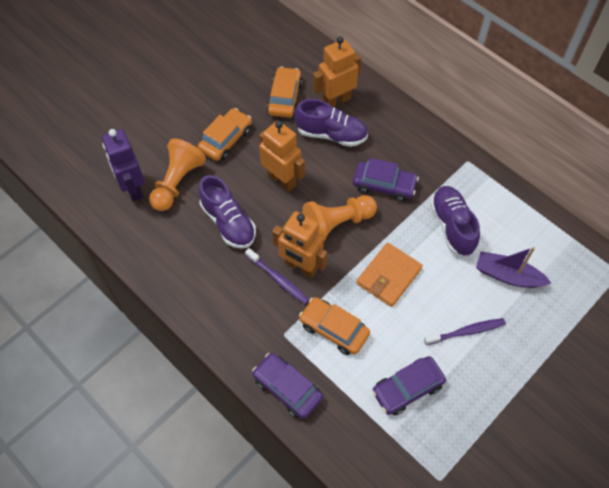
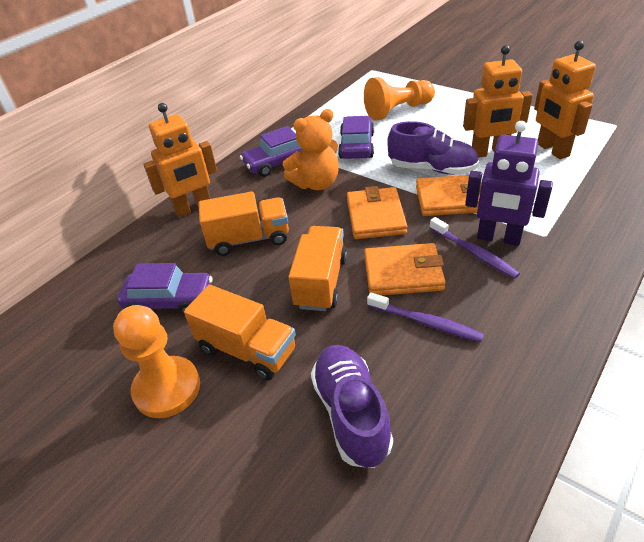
orange car: [198,108,252,161] [267,67,303,118] [299,297,370,355] = 3 -> none = 0
orange teddy bear: none = 0 -> [283,109,339,190] = 1
orange truck: none = 0 -> [184,285,296,380] [198,191,289,256] [288,226,347,311] = 3
orange wallet: [357,243,423,307] = 1 -> [347,186,407,239] [364,243,446,295] [416,175,482,216] = 3
purple boat: [476,247,551,288] = 1 -> none = 0
purple shoe: [199,175,256,249] [294,99,368,147] [430,186,480,256] = 3 -> [311,345,393,468] [387,121,479,175] = 2

